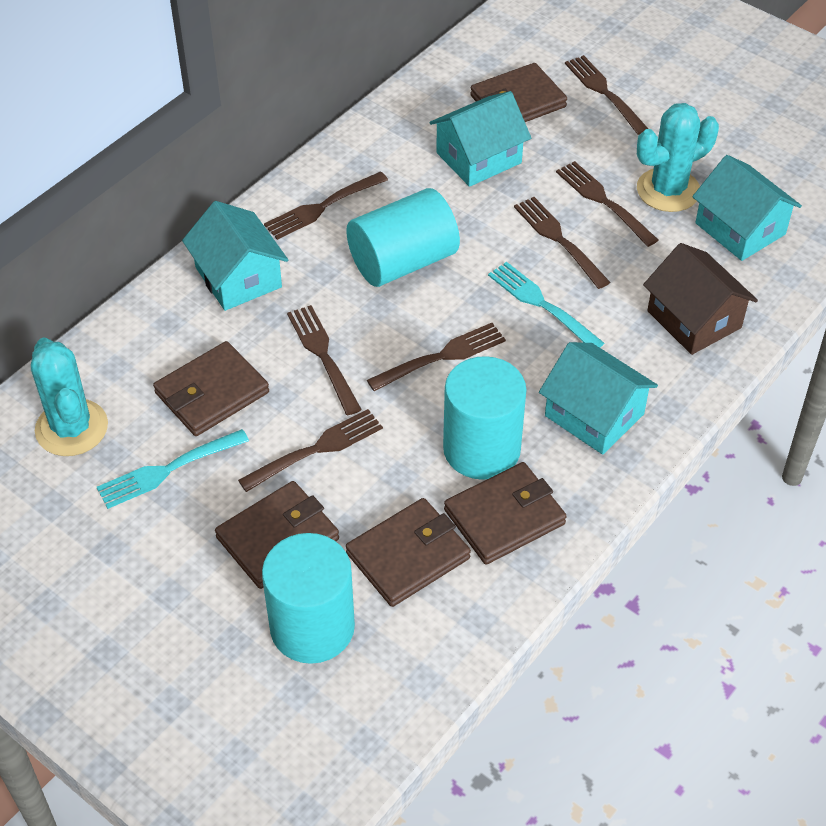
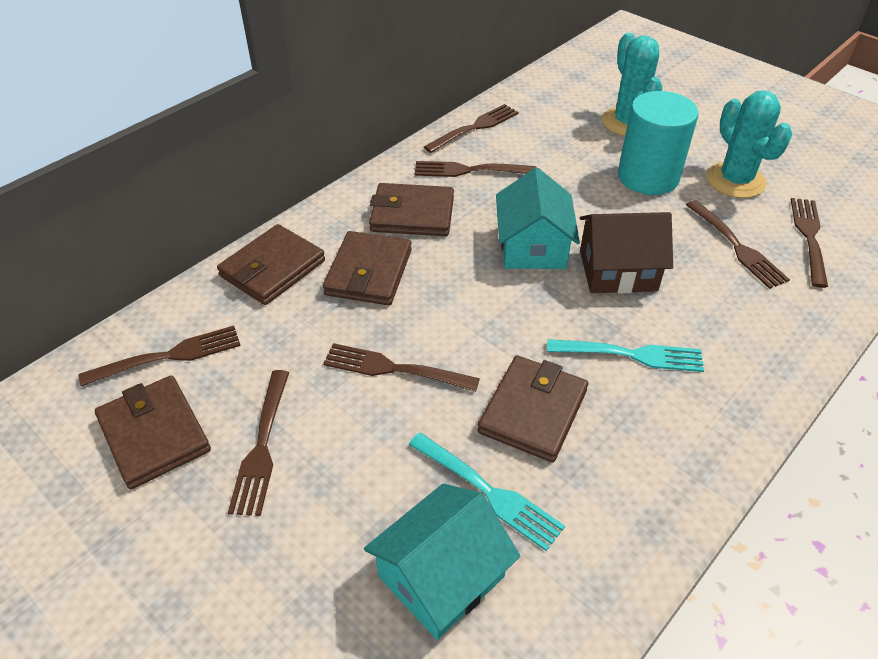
turquoise cylinder: [262,533,355,664] [346,188,460,287] [443,356,526,480] = 3 -> [618,91,699,195] = 1
turquoise house: [182,201,288,311] [430,91,531,187] [539,342,658,454] [692,155,802,261] = 4 -> [364,483,520,640] [496,168,580,269] = 2

